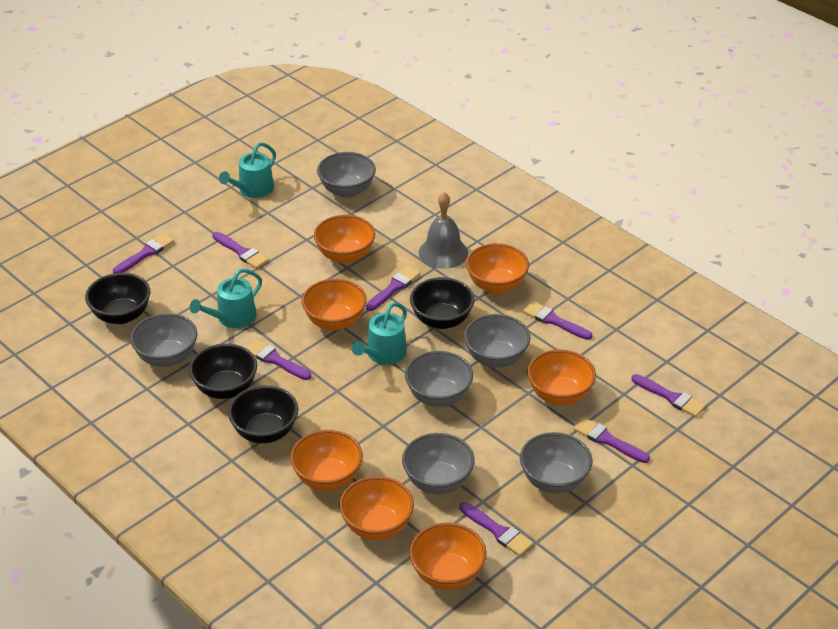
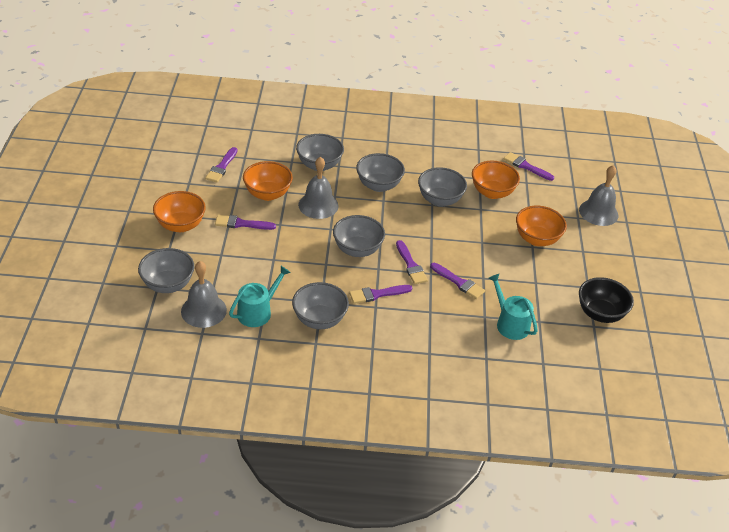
black bowl: [85,273,150,324] [189,343,257,399] [228,385,299,443] [410,277,474,329] = 4 -> [579,277,634,323] = 1
grey bell: [419,192,468,269] = 1 -> [181,261,227,328] [298,157,338,219] [579,165,618,226] = 3
orange bowl: [290,430,363,491] [302,279,367,331] [314,215,375,264] [339,476,414,540] [409,522,487,590] [466,243,529,294] [527,349,596,405] = 7 -> [153,191,206,232] [243,161,293,201] [472,161,520,199] [516,206,567,246] = 4
purple brush: [113,233,174,273] [212,232,269,269] [246,339,311,380] [366,266,420,311] [459,502,533,556] [523,301,593,340] [574,417,650,463] [631,374,706,417] = 8 -> [205,147,237,183] [215,215,276,230] [349,285,412,304] [396,240,428,284] [430,263,485,299] [503,152,554,181] = 6
turquoise watering can: [190,269,262,328] [219,142,276,198] [352,302,407,365] = 3 -> [229,266,291,327] [489,274,538,340] = 2

